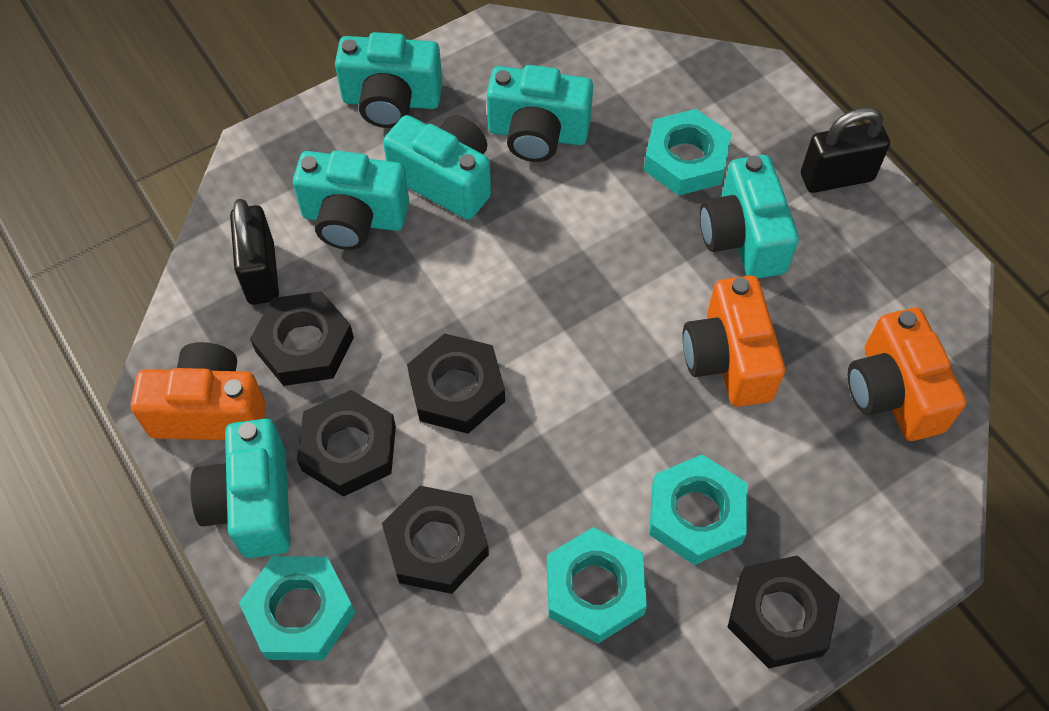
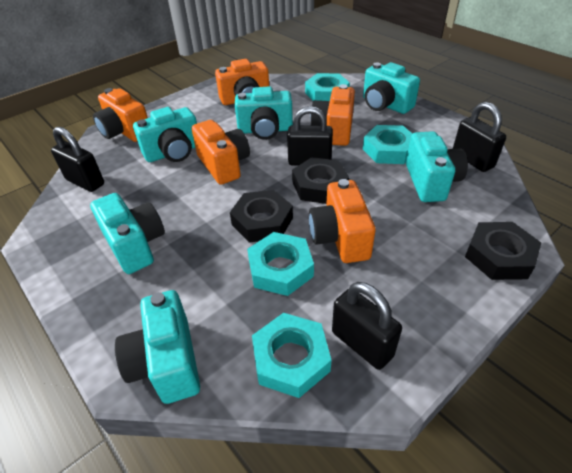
black nut: [250,291,354,386] [297,390,396,497] [382,486,489,594] [407,333,505,434] [728,555,840,668] = 5 -> [230,190,293,243] [292,157,349,204] [465,222,541,280] = 3
black padlock: [230,199,279,305] [801,107,890,193] = 2 -> [51,127,104,192] [287,106,333,166] [332,282,402,370] [453,102,506,172] = 4
orange camera: [131,342,266,440] [682,276,785,407] [848,307,967,441] = 3 -> [93,88,148,142] [192,120,250,185] [215,59,269,105] [309,179,376,263] [310,84,355,146] = 5

